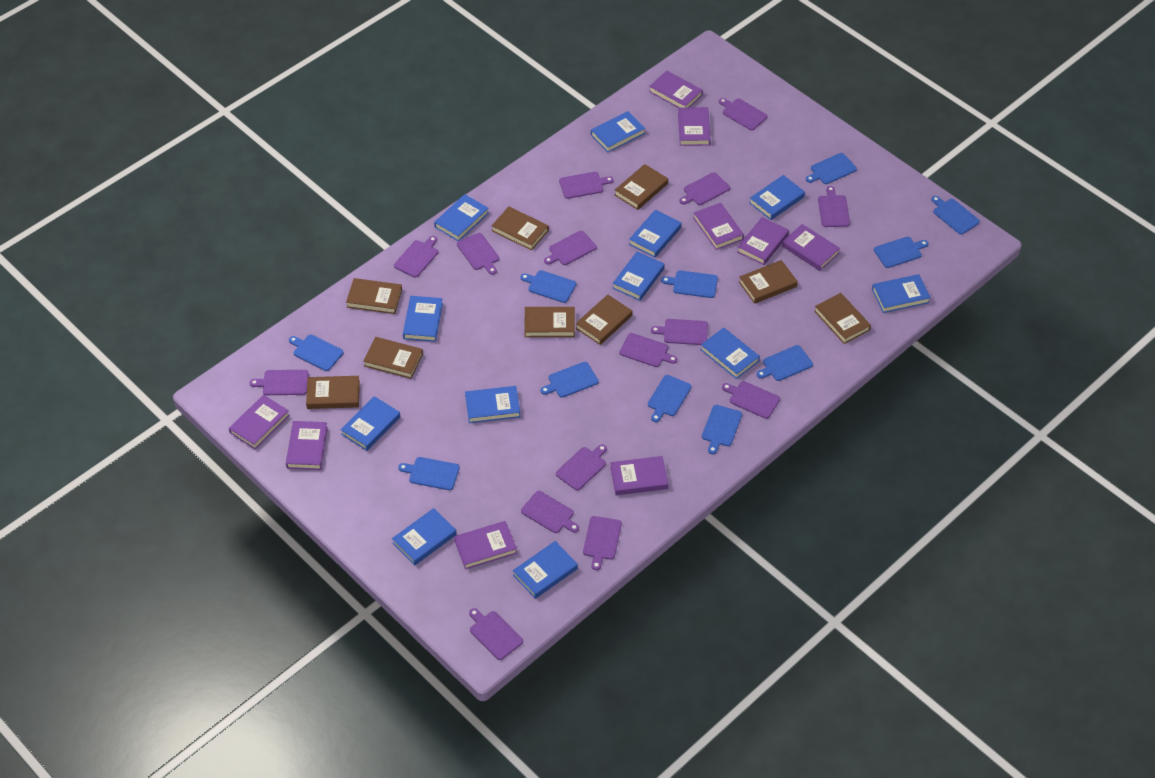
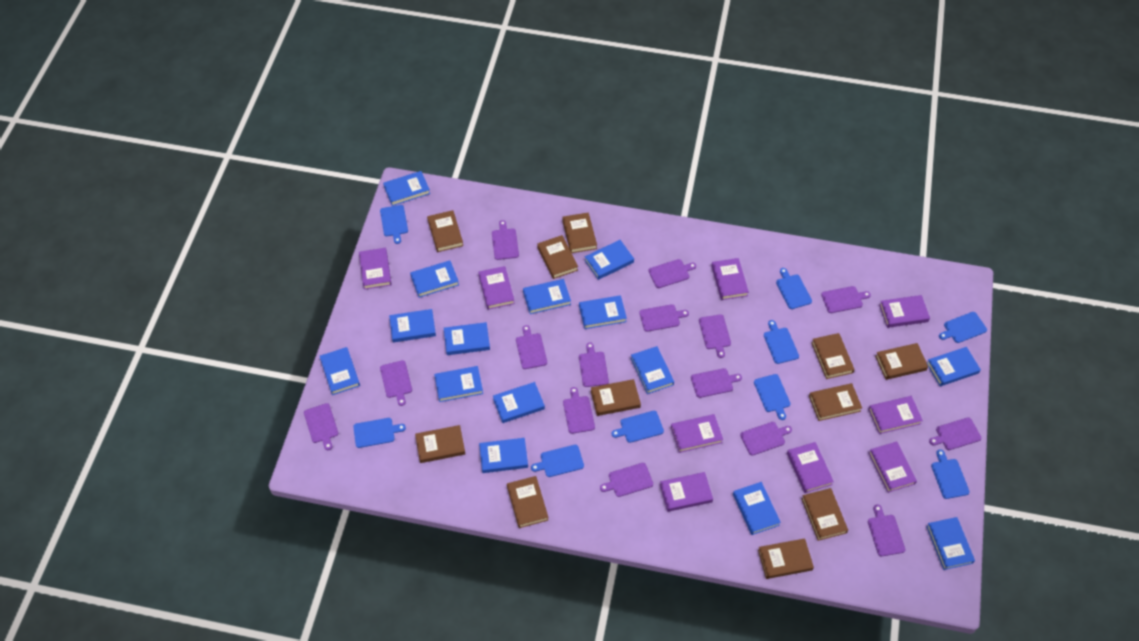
blue book: [340,396,400,451] [392,508,457,565] [403,296,443,342] [434,194,489,241] [465,386,520,423] [513,541,578,599] [591,111,645,152] [613,252,664,301] [629,210,681,257] [700,327,760,379] [750,175,805,220] [872,274,931,313] = 12 -> [320,347,360,395] [383,171,430,206] [389,309,436,343] [410,260,459,298] [434,366,483,402] [444,322,490,355] [479,438,528,473] [493,382,545,423] [523,279,571,314] [579,295,627,329] [585,240,634,280] [631,346,674,394] [733,482,781,535] [926,517,975,570] [927,347,981,386] = 15
blue cutting board: [289,334,344,371] [398,457,460,490] [520,270,576,303] [541,362,599,398] [648,375,692,422] [661,270,718,298] [702,405,742,454] [757,345,813,381] [806,153,857,184] [874,237,928,268] [931,196,980,235] = 11 -> [353,418,406,448] [380,205,408,244] [531,445,584,477] [612,411,664,443] [754,374,791,420] [764,320,799,364] [776,268,812,309] [931,449,970,499] [939,312,987,343] = 9
brown book: [306,376,360,409] [346,278,402,314] [363,337,423,379] [492,207,549,250] [524,307,575,337] [575,295,632,345] [615,164,668,210] [739,260,798,304] [814,293,871,344] = 9 -> [415,425,465,463] [427,210,463,252] [507,476,548,528] [537,235,578,279] [562,212,597,253] [591,379,641,416] [758,538,814,579] [801,488,848,541] [809,383,862,421] [811,333,855,379] [875,343,928,380] = 11

